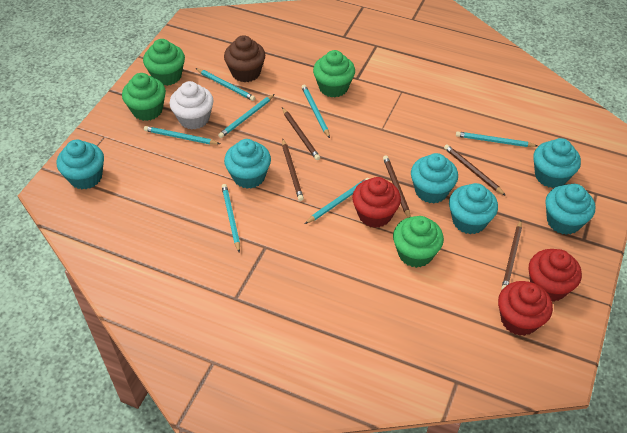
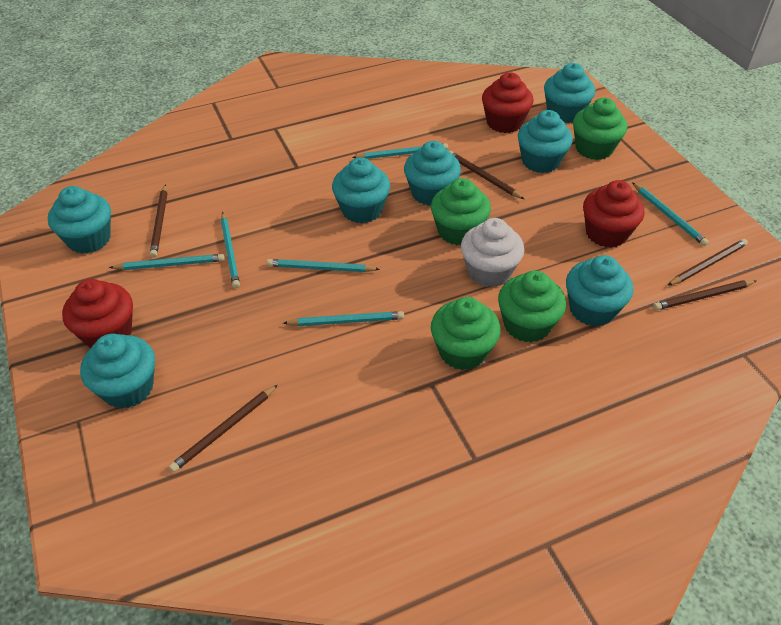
brown cupcake: [224,35,265,82] = 1 -> none = 0
turquoise cupcake: [57,140,104,189] [224,139,271,189] [411,153,458,204] [449,183,498,234] [533,138,581,188] [545,184,595,235] = 6 -> [48,186,111,254] [80,334,155,409] [332,157,390,223] [404,141,461,206] [518,110,573,173] [544,63,595,123] [566,255,633,326] = 7
turquoise pencil: [144,126,220,144] [196,68,255,101] [218,94,275,138] [222,184,240,253] [301,85,330,138] [305,178,369,224] [456,131,538,147] = 7 -> [109,254,225,270] [221,212,240,288] [267,259,380,272] [283,311,404,326] [352,143,448,159] [632,182,709,246] = 6

